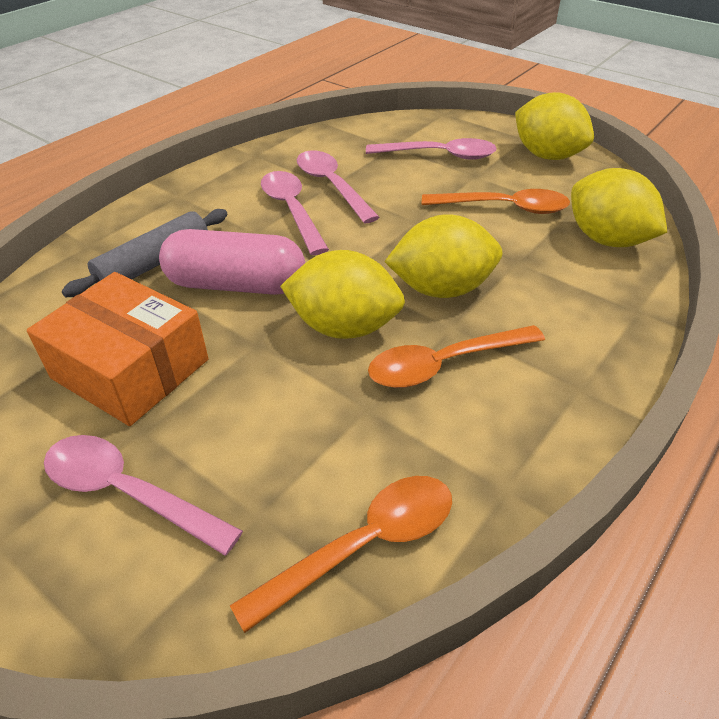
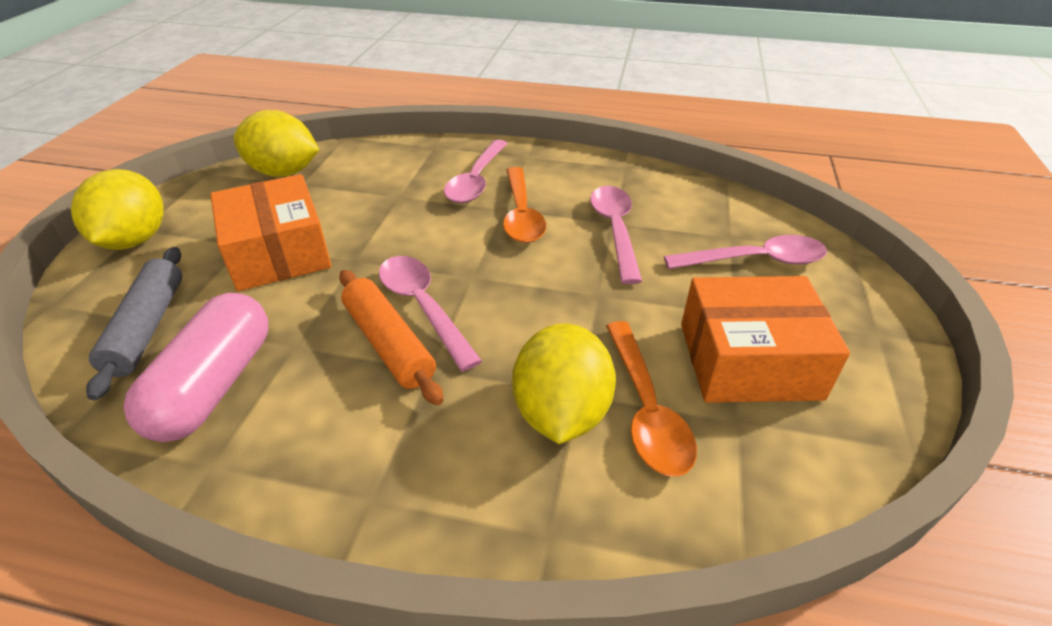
orange box: [27,272,208,426] = 1 -> [210,174,332,291] [681,276,850,403] = 2
orange rolling pin: none = 0 -> [339,270,443,405] = 1
orange spoon: [230,476,452,633] [368,325,545,388] [422,189,570,214] = 3 -> [503,167,546,243] [606,321,697,477] = 2
yellow lemon: [280,250,405,339] [384,214,502,298] [515,92,594,160] [571,168,667,247] = 4 -> [71,169,164,250] [233,110,319,177] [512,323,616,444] = 3

